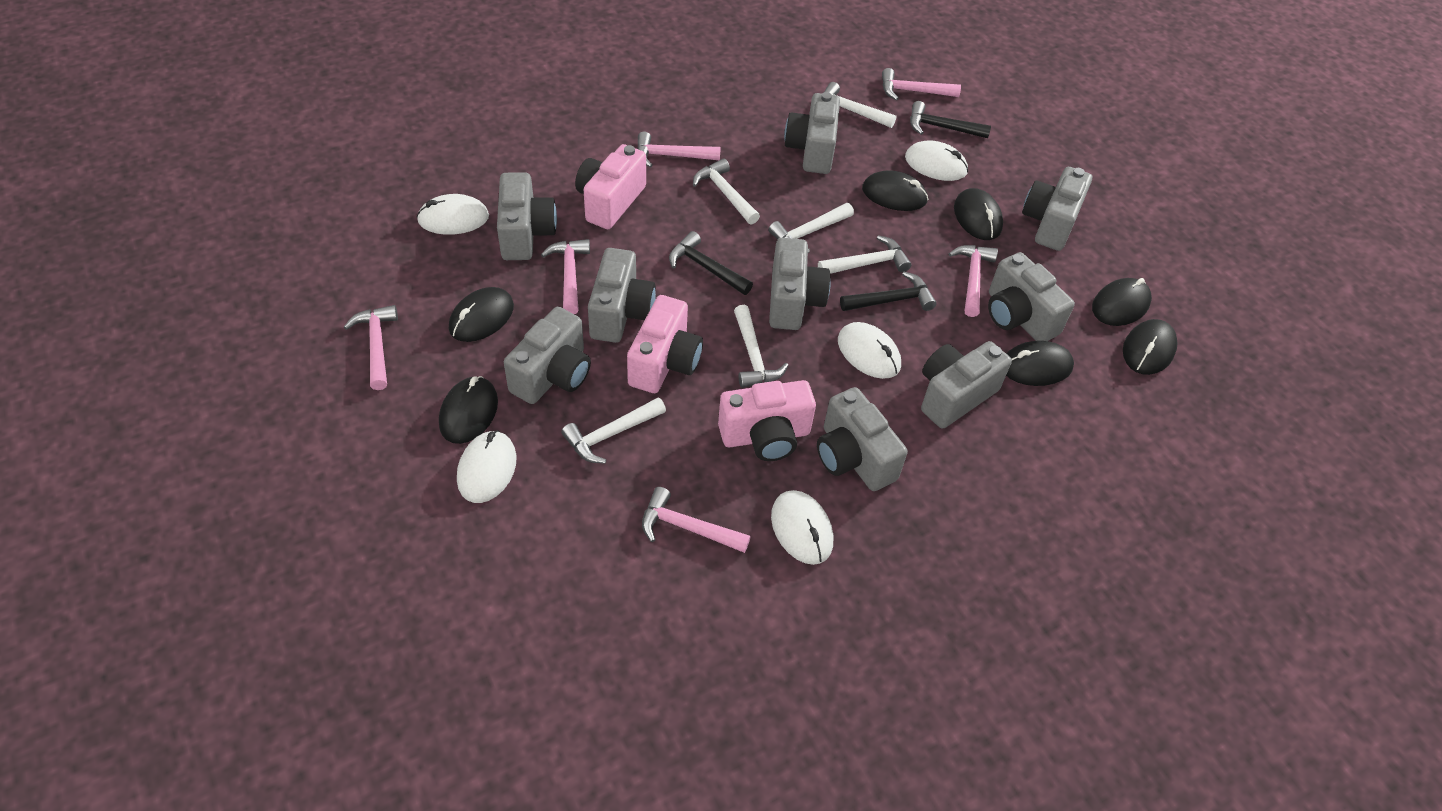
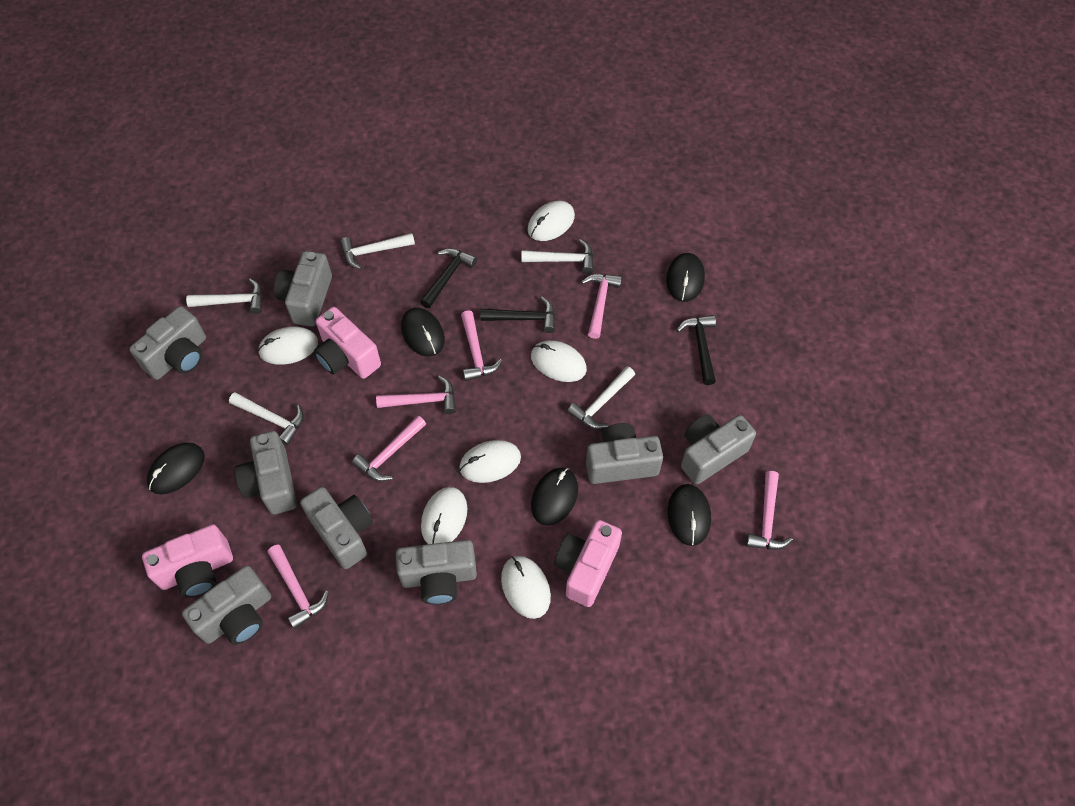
black mouse: [439,376,498,444] [449,287,514,342] [862,170,929,211] [954,188,1003,240] [1006,341,1074,386] [1092,278,1152,326] [1123,319,1177,375] = 7 -> [147,443,205,494] [401,308,445,357] [531,468,578,526] [666,253,705,302] [668,484,711,546] = 5
grey camera: [497,172,557,260] [504,307,591,404] [588,248,656,343] [769,238,831,330] [784,92,840,174] [817,387,908,491] [921,341,1012,428] [988,252,1075,341] [1022,167,1092,251] = 9 -> [129,306,206,380] [182,565,271,645] [235,431,297,515] [274,251,332,327] [300,487,373,569] [396,540,477,605] [586,423,663,484] [681,415,756,484] = 8
white hammer: [561,397,666,464] [693,159,760,225] [734,305,789,388] [768,203,854,253] [818,235,911,274] [824,82,896,128] = 6 -> [186,279,263,314] [229,392,304,445] [340,233,415,269] [521,239,594,274] [567,366,635,429] = 5
white mouse: [417,194,489,235] [457,430,517,503] [771,490,833,565] [838,322,901,379] [905,140,968,181] = 5 -> [258,326,318,365] [421,487,467,544] [459,440,521,483] [501,556,551,619] [528,201,575,241] [531,340,587,382] = 6

